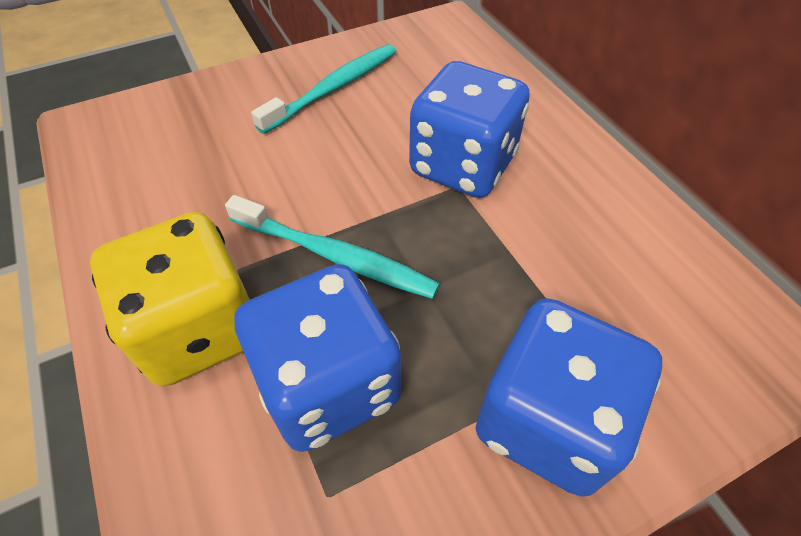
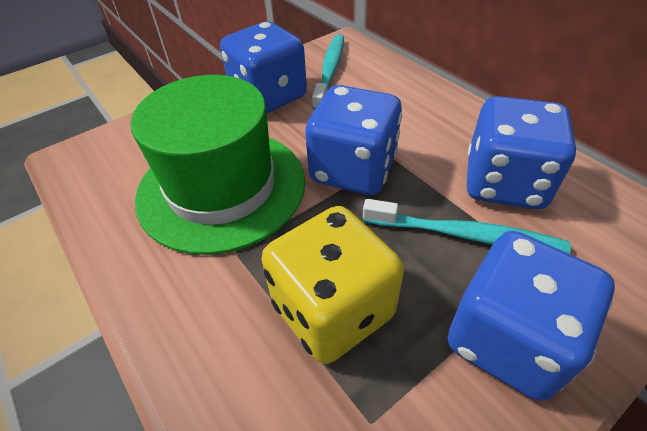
blue dice: [234,264,401,452] [409,61,530,198] [476,298,662,497] = 3 -> [220,22,307,113] [305,85,402,195] [448,231,615,401] [467,96,576,209] = 4
green hat: none = 0 -> [131,75,305,255] = 1

